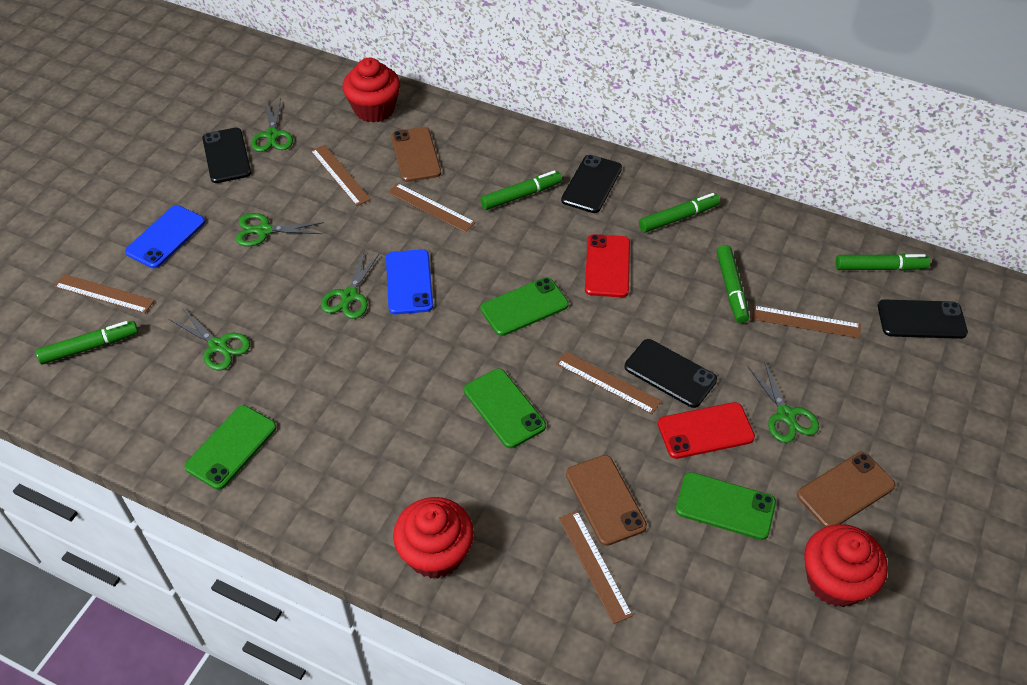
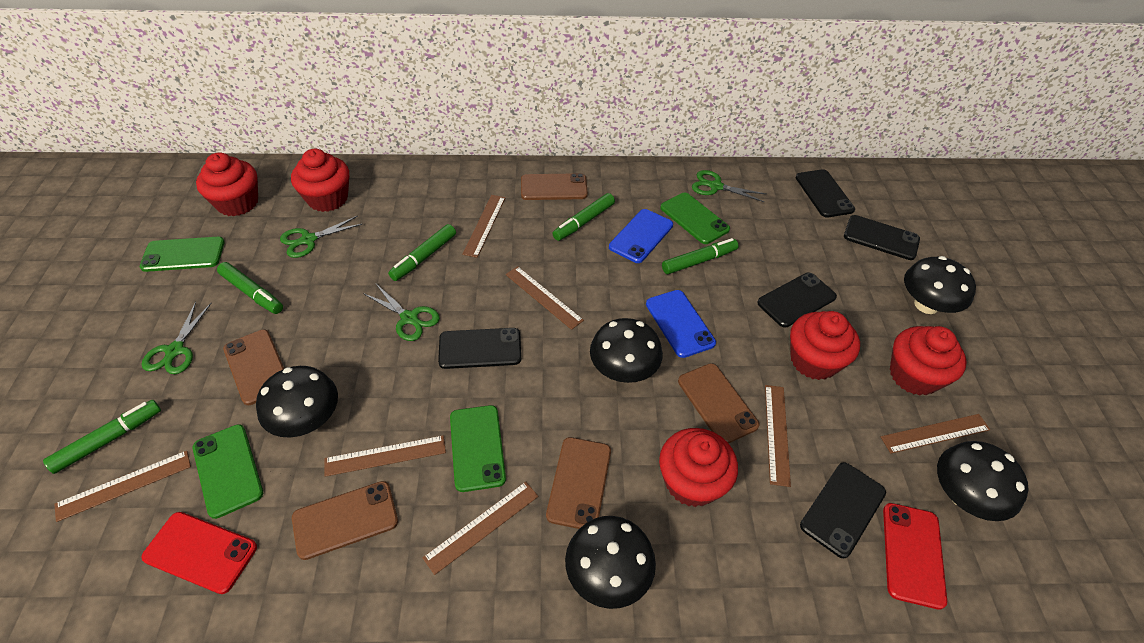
black mushroom: none = 0 -> [256,366,338,437] [565,516,656,609] [590,318,663,383] [904,256,976,314] [937,441,1029,521] = 5
black phone: [202,127,251,183] [561,155,622,213] [625,339,717,408] [878,299,968,339] = 4 -> [438,328,521,369] [757,273,837,327] [796,169,855,217] [800,462,886,558] [844,215,920,260] = 5
brown phone: [391,127,441,182] [566,455,647,546] [797,452,895,527] = 3 -> [223,330,284,405] [292,481,398,560] [521,173,588,200] [546,437,611,529] [678,363,759,443] = 5
brown ruler: [54,274,155,313] [311,145,371,206] [388,183,476,233] [556,351,661,414] [559,511,633,624] [752,305,861,339] = 6 -> [54,451,191,522] [324,435,446,477] [422,482,538,575] [462,195,505,258] [506,266,584,330] [765,385,791,487] [881,414,990,454] = 7
green scissors: [169,308,250,371] [236,213,324,246] [251,99,293,152] [321,252,380,319] [747,360,819,443] = 5 -> [142,302,211,374] [280,216,362,258] [363,284,440,341] [692,170,766,202] = 4
red cupcake: [343,58,400,123] [393,497,474,578] [804,524,888,607] = 3 -> [196,152,258,216] [291,149,350,212] [659,428,738,507] [790,311,860,380] [890,326,967,395] = 5

